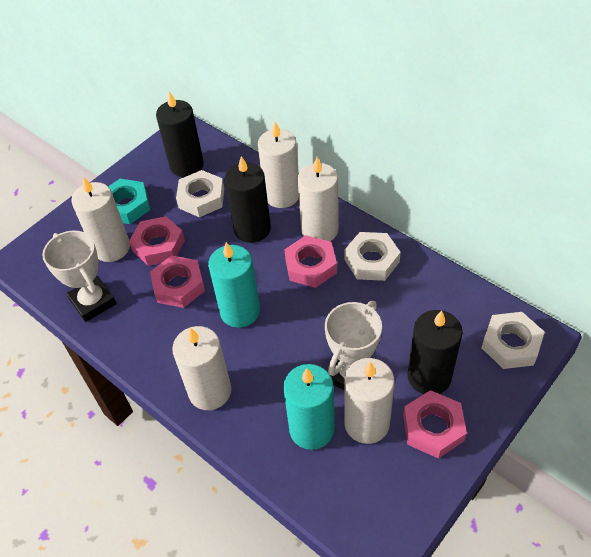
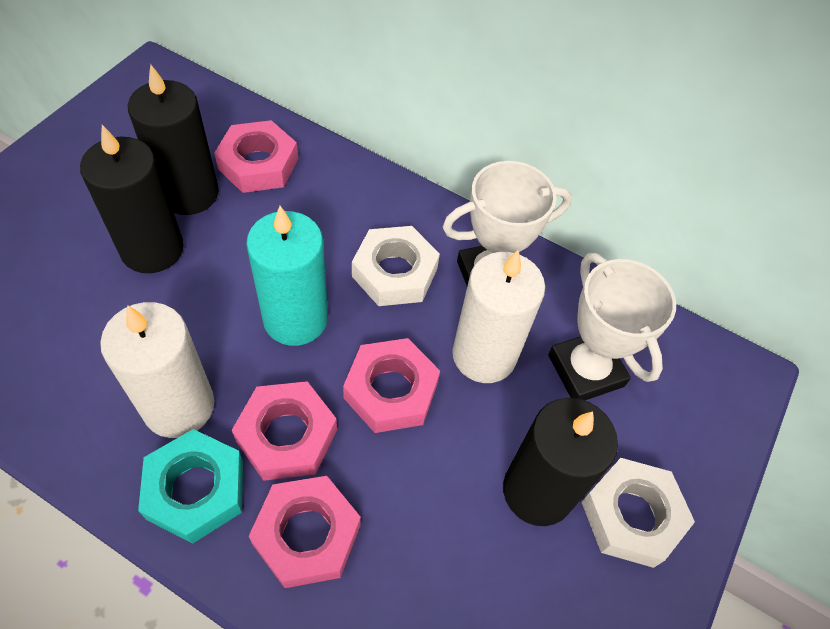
turquoise candle: [208,242,260,328] [283,364,335,450] = 2 -> [246,206,328,346] = 1
white candle: [71,176,130,262] [172,326,231,410] [258,122,299,208] [298,157,339,241] [344,358,395,444] = 5 -> [100,302,214,438] [452,250,545,383] = 2
white nut: [176,170,224,217] [345,232,401,281] [481,312,545,369] = 3 -> [352,226,440,306] [581,458,695,568] = 2

